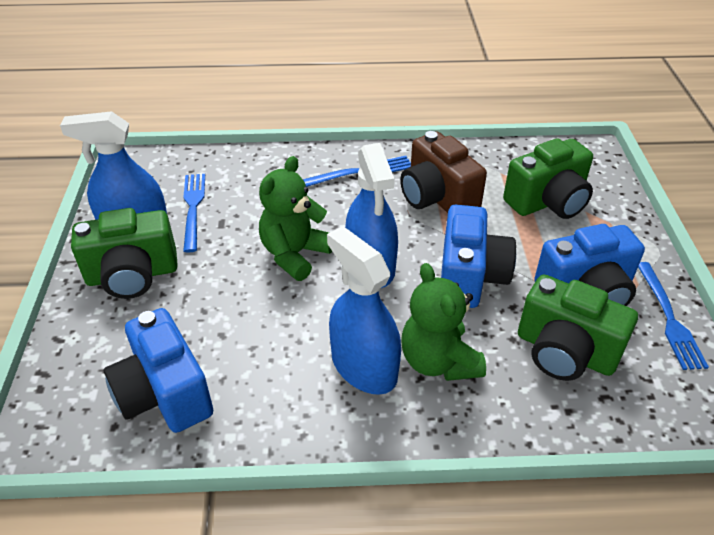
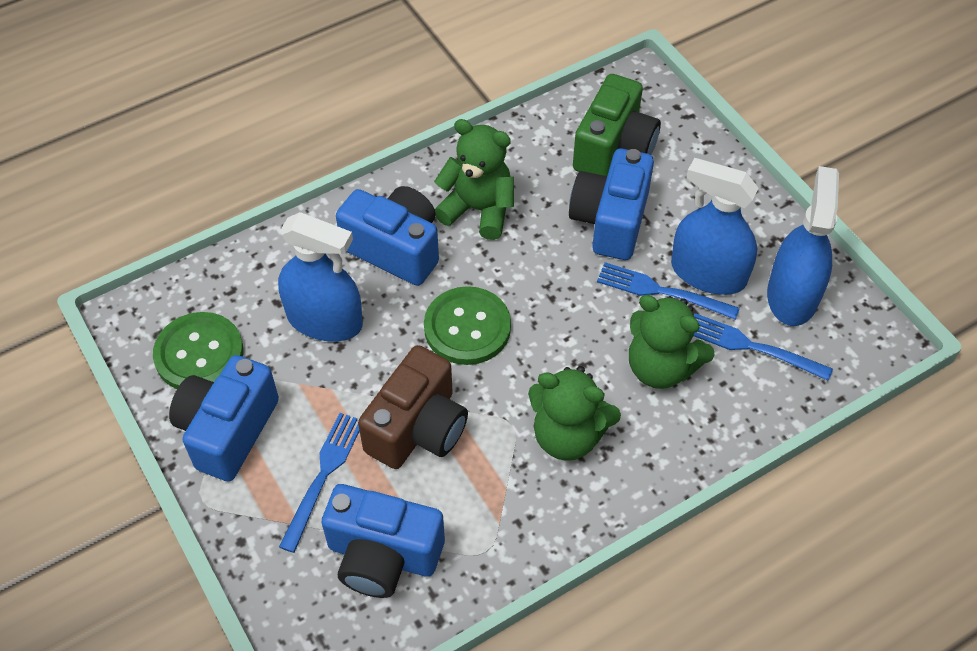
blue camera: [104,308,213,433] [441,205,516,308] [534,224,645,306] = 3 -> [169,355,279,482] [322,484,445,598] [336,186,439,286] [569,149,654,260] = 4
green button: none = 0 -> [153,312,243,389] [424,286,511,365] = 2
green camera: [71,208,178,299] [503,138,593,219] [518,275,638,381] = 3 -> [573,74,661,176] = 1
green teddy bear: [259,156,332,281] [402,263,486,381] = 2 -> [434,119,514,240] [528,366,621,461] [629,295,715,389] = 3

